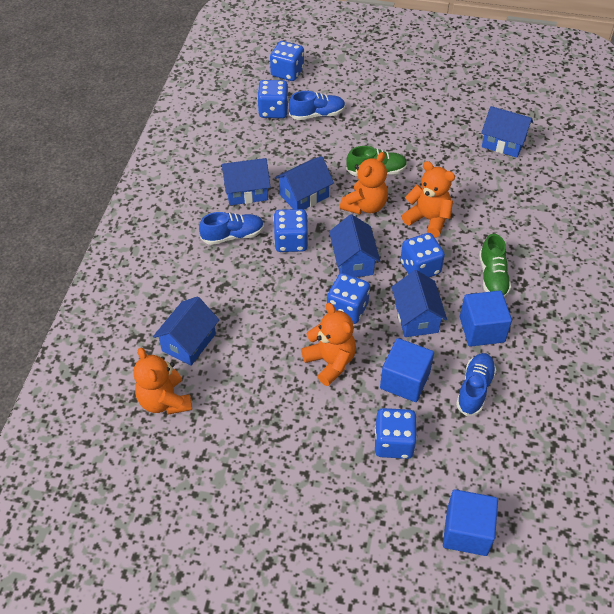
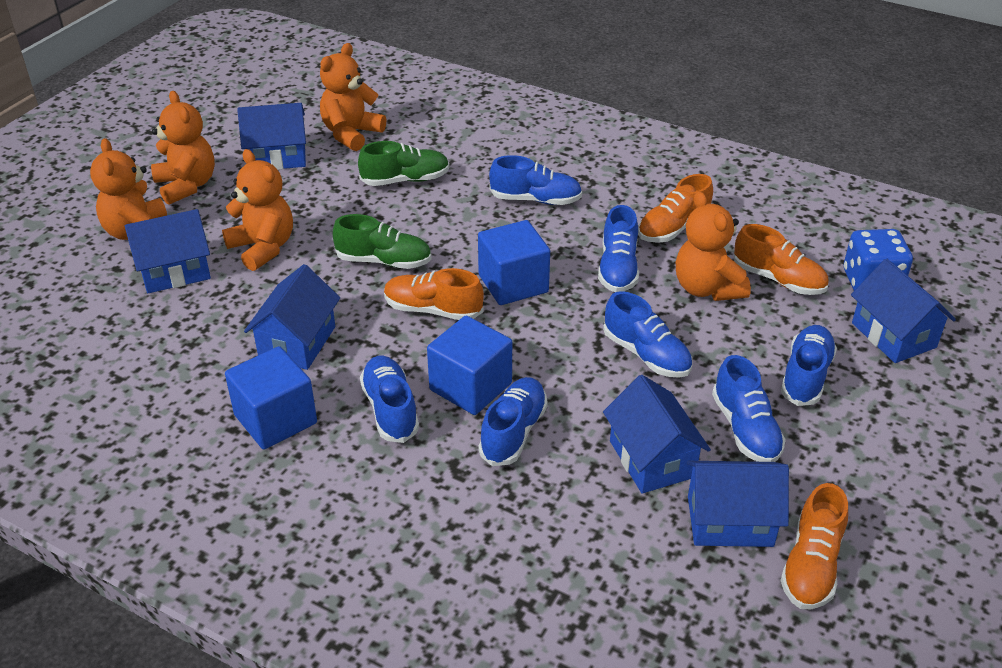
blue dice: [257,80,289,118] [270,41,304,81] [273,209,308,252] [327,273,370,324] [375,408,417,459] [400,233,445,277] = 6 -> [844,229,913,291] = 1
blue shoe: [199,212,264,245] [289,91,346,120] [456,353,496,416] = 3 -> [360,355,419,443] [479,377,548,466] [489,155,582,205] [598,205,639,292] [603,291,692,378] [712,355,786,462] [781,325,837,406] = 7
orange shoe: none = 0 -> [384,268,484,320] [638,174,713,243] [734,224,829,295] [780,483,848,609] = 4
orange teddy bear: [133,348,192,415] [301,303,356,386] [340,152,388,215] [402,161,455,237] = 4 -> [90,138,167,240] [151,91,215,205] [222,149,293,271] [320,43,386,151] [676,191,751,301] = 5

